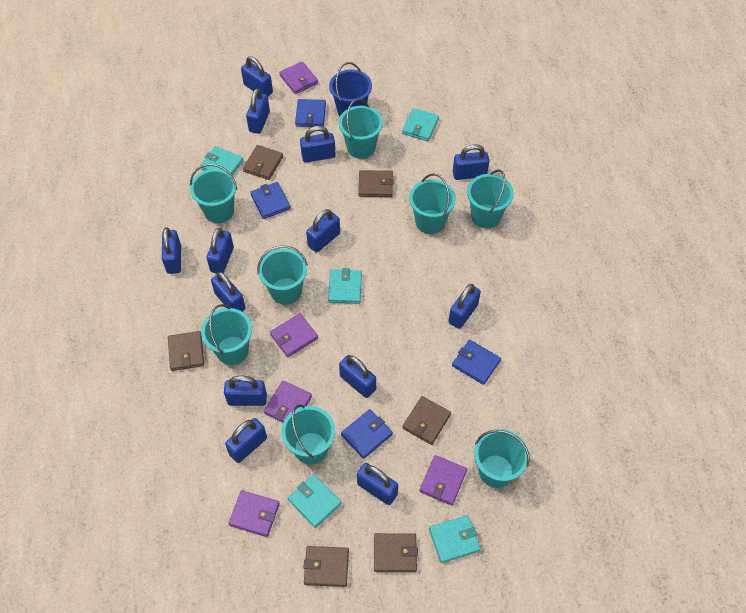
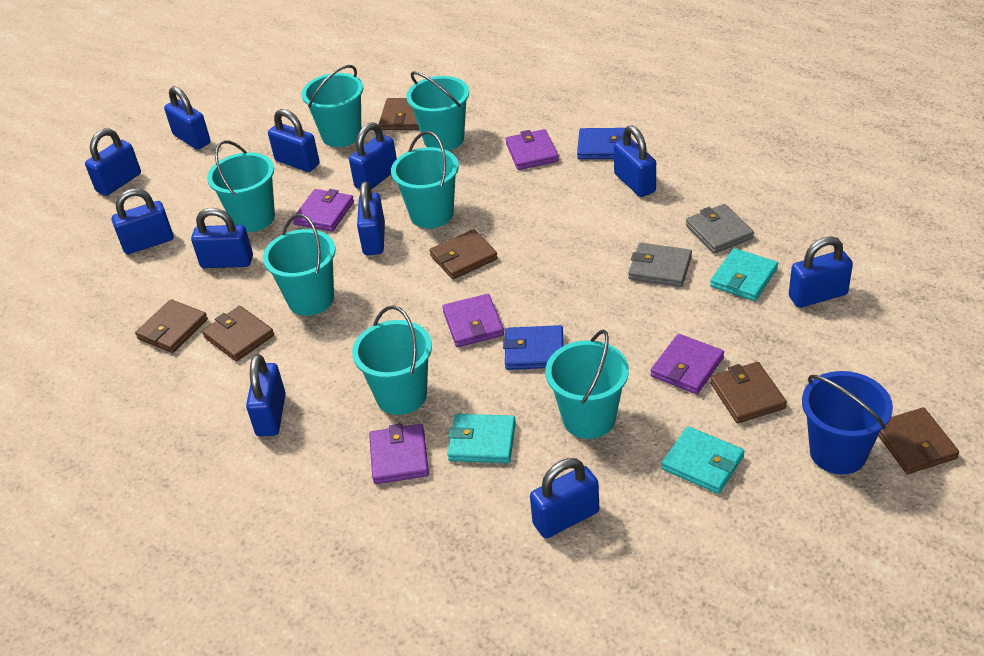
blue padlock: [162,227,181,274] [206,228,234,273] [211,272,245,311] [224,376,267,406] [225,418,267,463] [241,57,273,96] [246,88,270,134] [300,126,336,163] [306,209,340,253] [339,355,376,398] [357,463,398,505] [448,284,481,329] [453,144,490,180] = 13 -> [85,128,141,196] [112,188,173,254] [164,86,211,150] [191,208,253,268] [246,354,286,437] [268,109,320,172] [349,123,397,189] [357,182,385,255] [530,458,599,538] [614,125,656,197] [789,236,853,308] = 11
blue wallet: [250,182,291,219] [295,99,326,127] [341,409,393,459] [452,340,501,385] = 4 -> [503,325,564,370] [577,128,625,159] = 2
grey wallet: none = 0 -> [628,243,692,287] [686,204,754,254] = 2
turquoise bucket: [190,164,237,223] [201,304,252,365] [257,246,308,305] [281,405,335,465] [339,99,383,159] [409,173,456,234] [467,170,514,228] [474,429,530,488] = 8 -> [207,140,275,232] [263,214,336,316] [302,65,363,147] [352,305,432,415] [391,131,459,228] [406,71,469,151] [545,330,629,439] = 7
turquoise wallet: [200,146,243,176] [288,474,341,528] [328,268,362,304] [402,108,439,141] [429,515,481,563] = 5 -> [447,414,516,463] [661,426,744,494] [710,248,778,301] = 3

